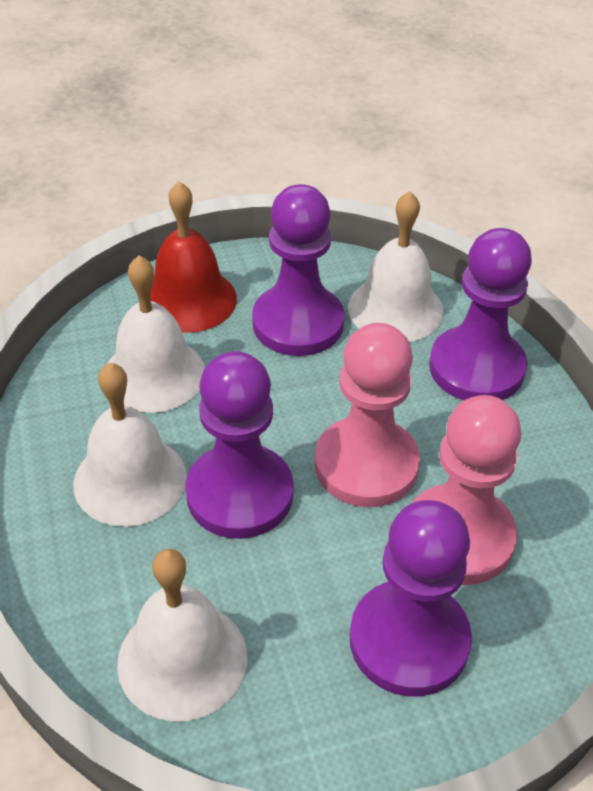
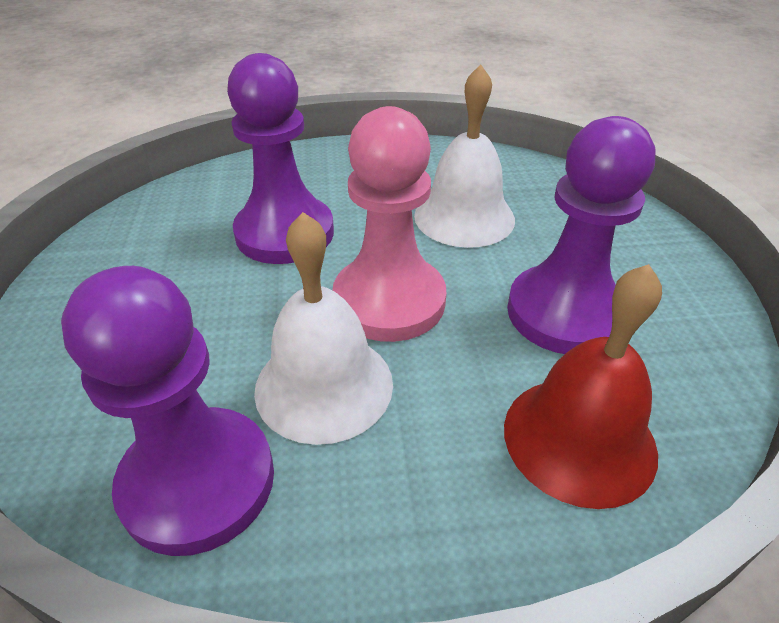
pink pawn: [315,323,420,507] [412,395,521,585] = 2 -> [332,106,447,342] = 1
purple pawn: [185,351,294,539] [252,184,344,356] [350,500,472,696] [429,228,532,400] = 4 -> [61,266,274,556] [227,53,334,264] [507,116,656,354] = 3
white bell: [73,362,187,526] [107,256,205,413] [117,549,247,722] [348,191,444,342] = 4 -> [254,212,393,445] [414,64,515,248] = 2

